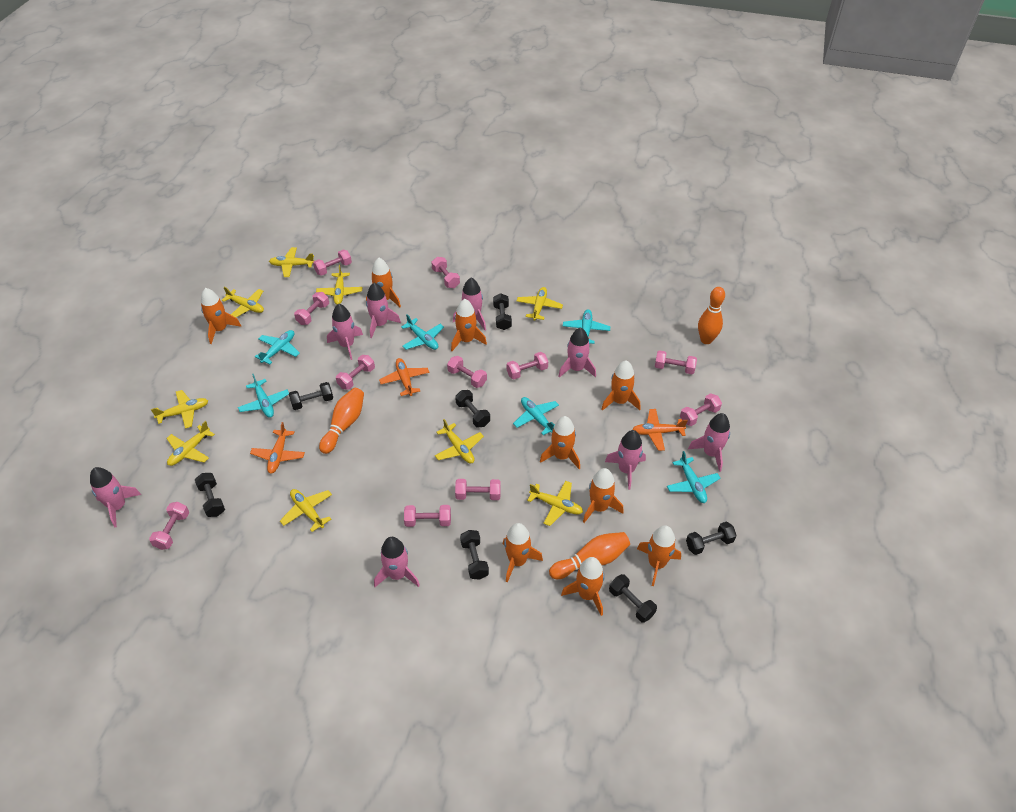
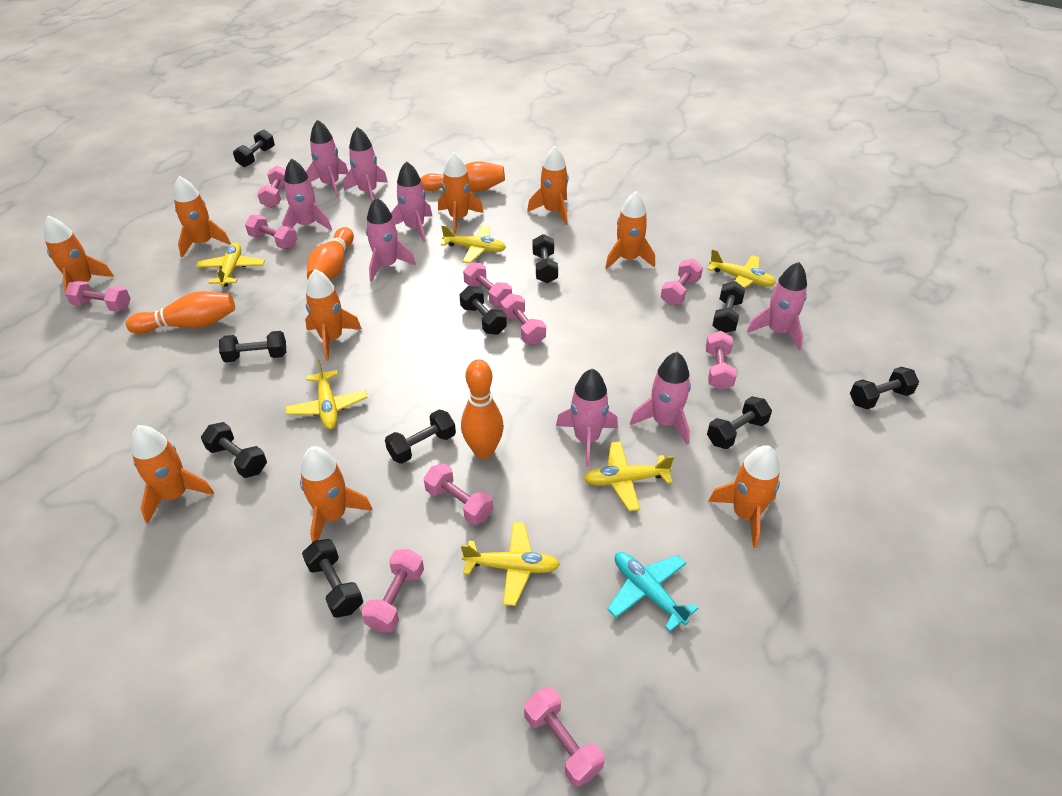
black dumbbell: [195,473,225,517] [289,382,333,410] [455,390,490,427] [460,530,489,579] [493,293,512,330] [609,574,657,623] [686,522,737,555] = 7 -> [201,422,267,478] [219,331,286,362] [233,129,275,167] [302,539,363,618] [385,410,456,464] [460,286,507,335] [533,234,558,283] [707,396,772,449] [712,281,746,333] [850,367,919,409] = 10
orange bowling pin: [319,388,364,454] [549,532,630,579] [698,287,725,344] = 3 -> [126,291,235,334] [307,227,354,280] [420,161,505,192] [461,359,504,459] = 4
orange plane: [250,422,305,474] [379,358,429,396] [632,409,688,451] = 3 -> none = 0
pink dumbbell: [149,502,189,550] [294,292,329,325] [313,250,352,276] [336,355,375,390] [404,505,451,527] [431,257,460,288] [447,356,487,388] [455,479,501,500] [507,352,548,379] [655,350,697,374] [680,393,722,426] = 11 -> [65,281,131,312] [245,215,297,249] [257,166,286,208] [361,549,424,632] [424,463,493,525] [463,262,512,307] [501,294,546,345] [524,687,604,787] [661,259,703,305] [706,331,737,390] = 10
turquoise plane: [238,374,289,418] [255,330,300,364] [401,314,444,350] [513,397,559,435] [563,309,611,344] [667,451,720,503] = 6 -> [607,552,698,632] = 1
yellow plane: [151,390,208,429] [166,421,215,466] [221,287,264,317] [269,247,314,277] [280,489,332,532] [316,265,362,305] [435,419,484,464] [516,287,563,321] [527,481,583,526] = 9 -> [196,242,265,287] [285,359,367,430] [441,225,506,263] [461,522,560,606] [583,441,674,511] [707,249,776,288] = 6

